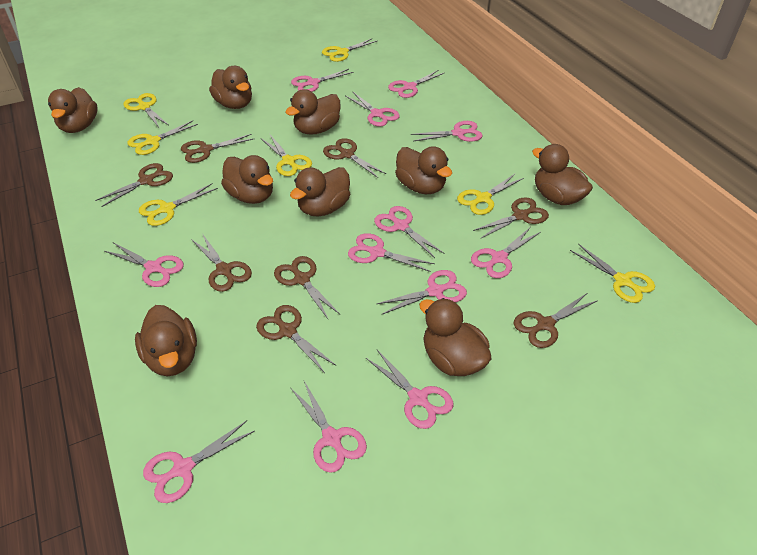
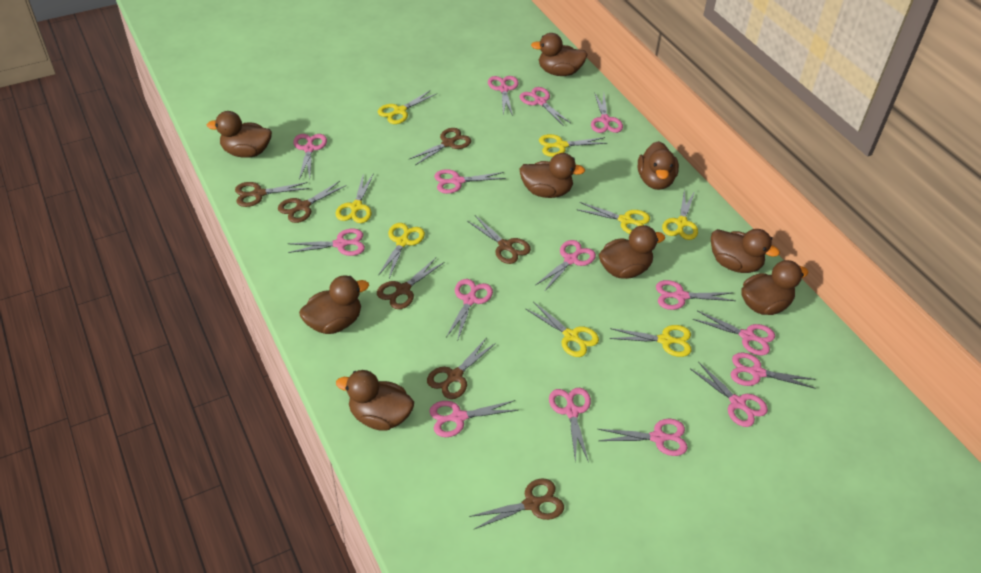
brown scissors: [95,163,173,207] [181,134,255,163] [191,235,252,292] [256,305,335,373] [274,256,340,319] [323,138,386,178] [473,197,549,239] [514,293,598,348] = 8 -> [235,182,309,207] [278,181,346,223] [377,258,444,309] [409,128,471,165] [427,337,496,399] [467,215,531,264] [469,478,564,529] = 7
pink scissors: [104,243,184,287] [143,420,255,503] [290,381,367,473] [291,69,354,92] [346,92,400,127] [348,233,435,272] [366,350,454,429] [374,206,444,258] [377,270,467,315] [388,70,444,98] [411,121,482,142] [471,227,541,278] = 12 -> [287,229,365,256] [293,134,327,179] [429,400,518,437] [434,169,506,194] [446,279,493,342] [488,76,519,116] [520,87,571,126] [536,240,596,292] [549,388,591,463] [591,92,623,133] [598,419,688,456] [656,280,736,310] [691,361,768,427] [693,311,775,356] [731,353,816,389] = 15
yellow scissors: [124,93,168,127] [127,120,198,155] [139,183,218,226] [260,135,312,176] [322,38,377,62] [457,173,524,215] [570,244,655,303] = 7 -> [335,173,374,223] [378,90,436,124] [378,223,425,278] [526,302,599,357] [539,134,607,157] [576,202,650,234] [609,325,692,357] [662,189,698,240] = 8

